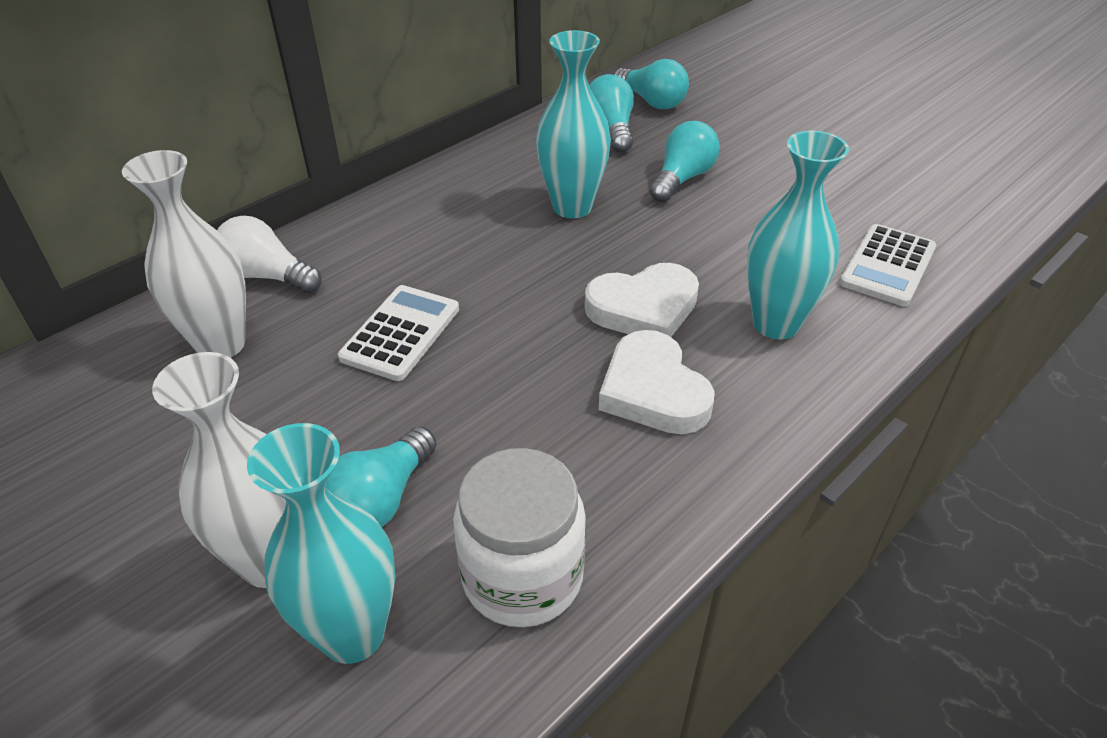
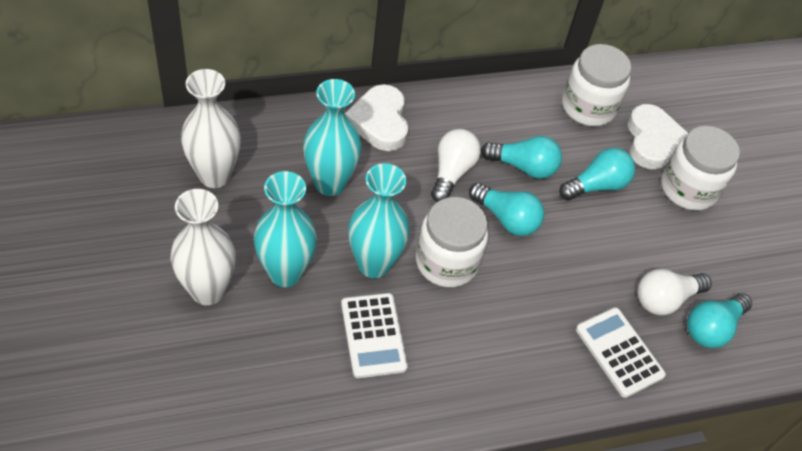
white jar: [453,448,586,627] = 1 -> [416,197,488,287] [562,44,631,126] [661,126,740,210] = 3
white light bulb: [217,216,322,293] = 1 -> [431,129,481,202] [637,269,712,315] = 2

